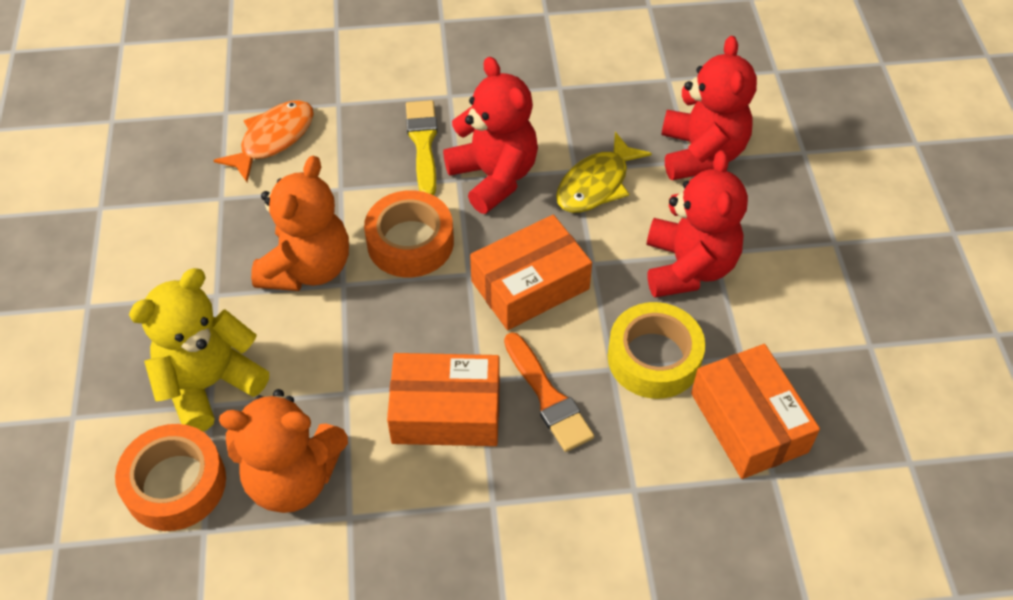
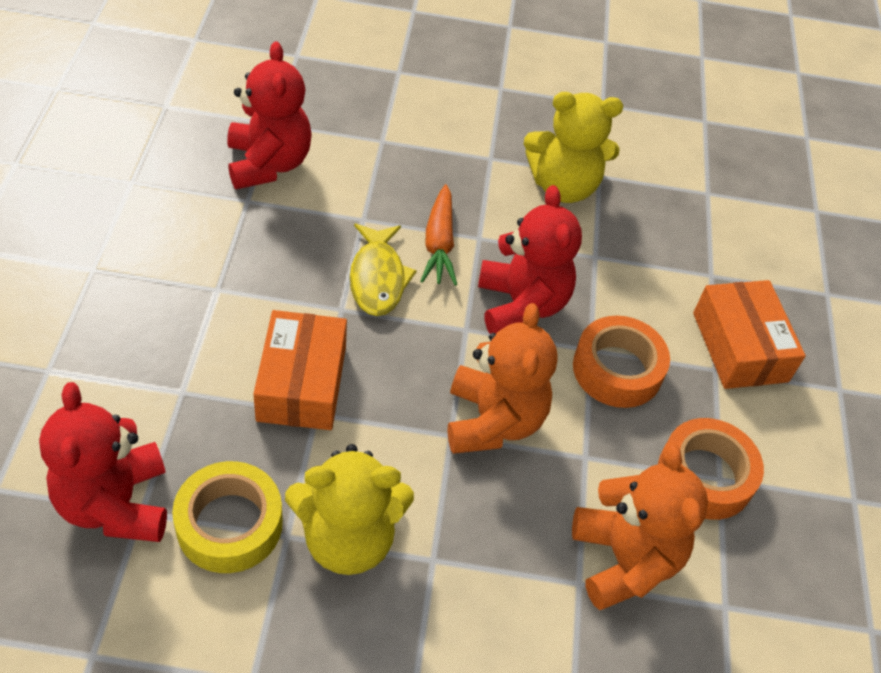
orange box: [387,353,500,446] [470,215,592,330] [691,344,820,479] = 3 -> [253,310,347,430] [693,280,806,389] = 2
orange brush: [504,332,594,452] = 1 -> none = 0
orange carrot: none = 0 -> [421,184,457,286] = 1
orange fish: [213,100,314,182] = 1 -> none = 0
yellow brush: [406,100,438,195] = 1 -> none = 0
yellow teddy bear: [129,268,269,431] = 1 -> [285,444,414,575] [524,92,623,203] = 2

